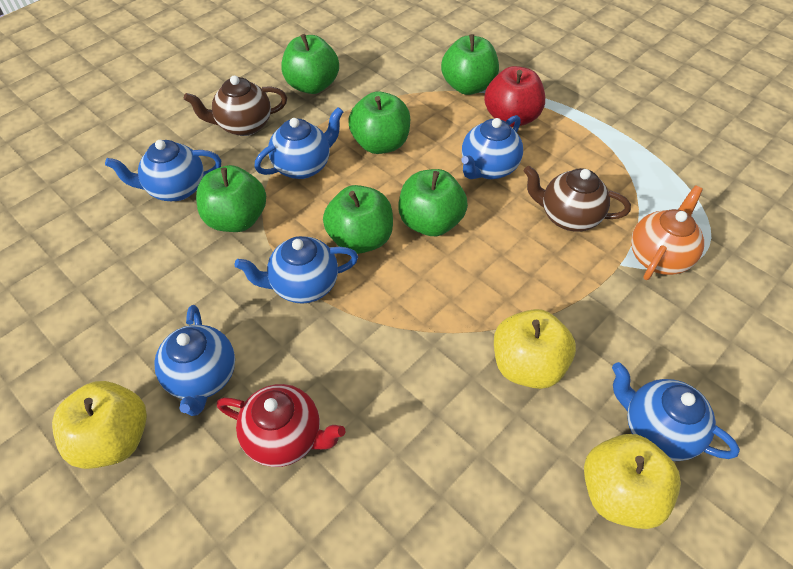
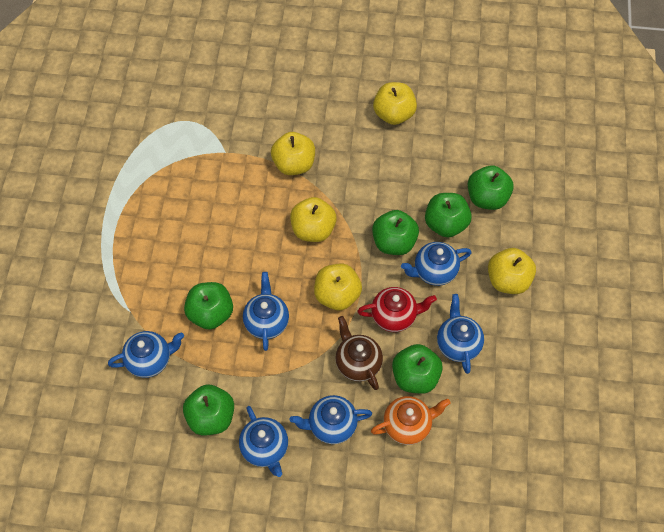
brown teapot: [184,76,287,136] [524,166,631,232] = 2 -> [335,316,383,390] = 1
red apple: [484,66,545,127] = 1 -> none = 0
yellow apple: [52,381,147,469] [494,309,576,389] [584,434,681,529] = 3 -> [271,132,315,175] [290,197,337,242] [314,264,362,310] [373,82,417,125] [488,248,536,294] = 5

